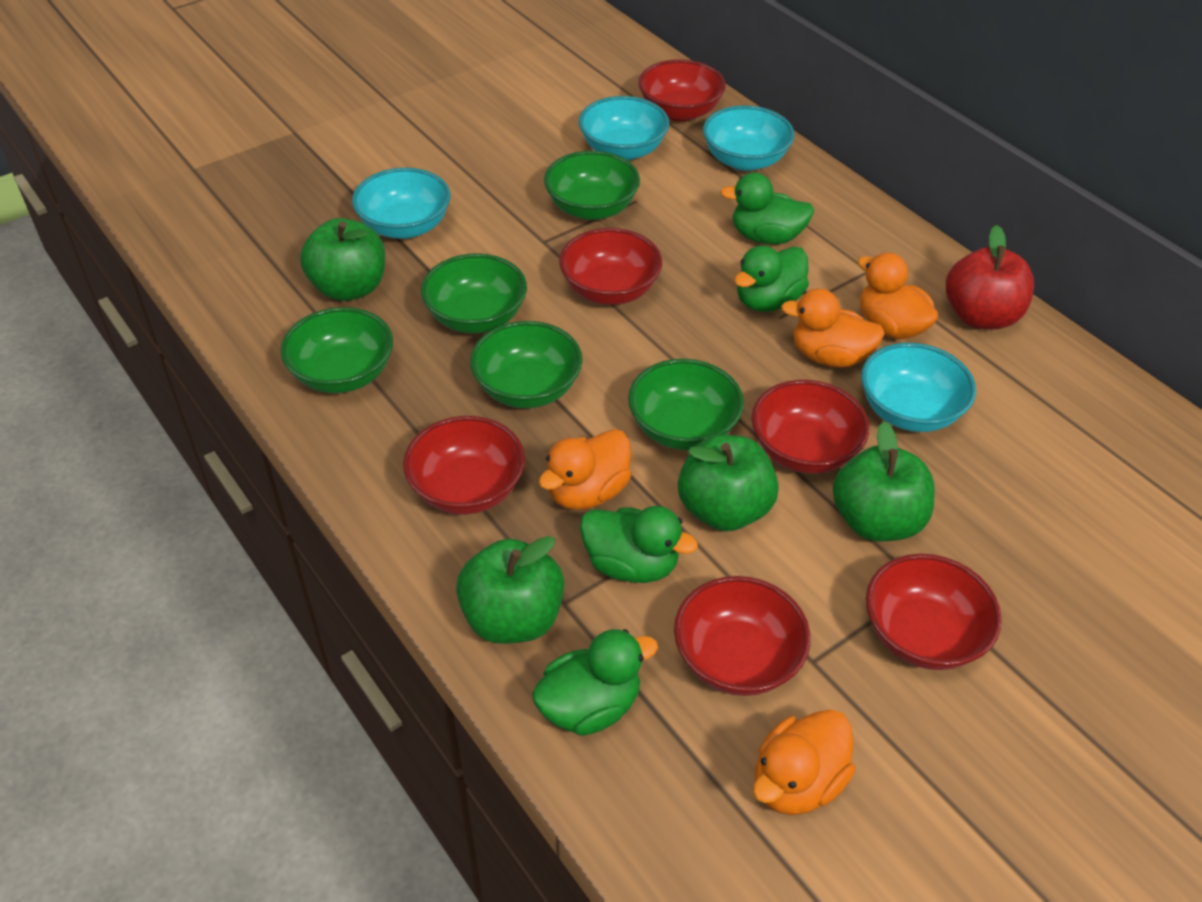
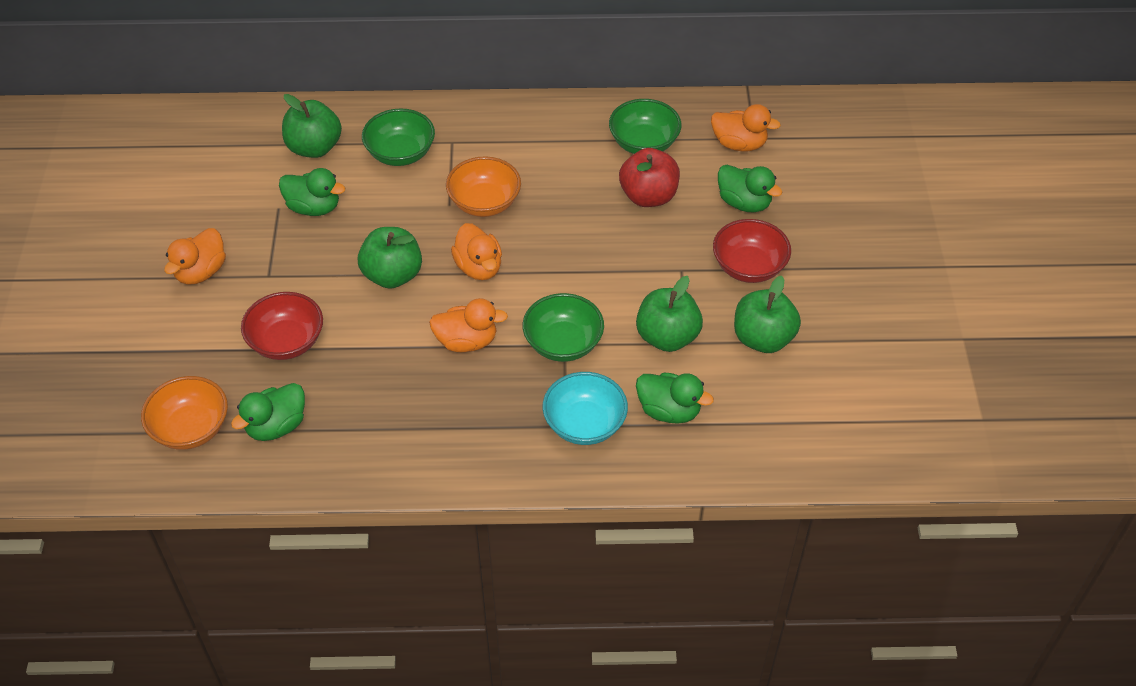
green bowl: [280,307,393,393] [421,253,527,333] [470,321,582,408] [544,151,640,220] [628,359,744,450] = 5 -> [362,108,435,166] [523,293,604,362] [609,99,681,154] = 3
orange bowl: none = 0 -> [141,376,228,450] [446,156,521,217] = 2
red bowl: [403,416,525,515] [559,228,662,305] [638,59,726,122] [674,576,811,696] [751,380,869,474] [866,554,1002,670] = 6 -> [241,292,323,360] [713,219,791,283] = 2
turquoise bowl: [352,168,450,239] [579,96,669,161] [703,105,794,171] [861,343,976,432] = 4 -> [543,372,628,445] = 1

